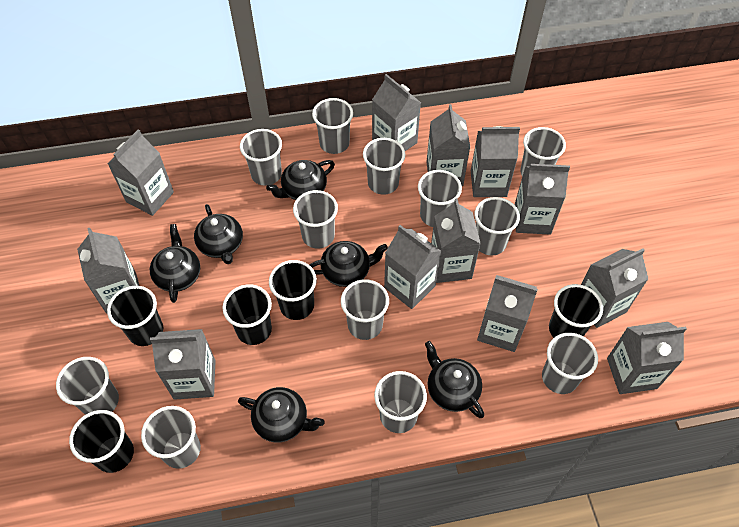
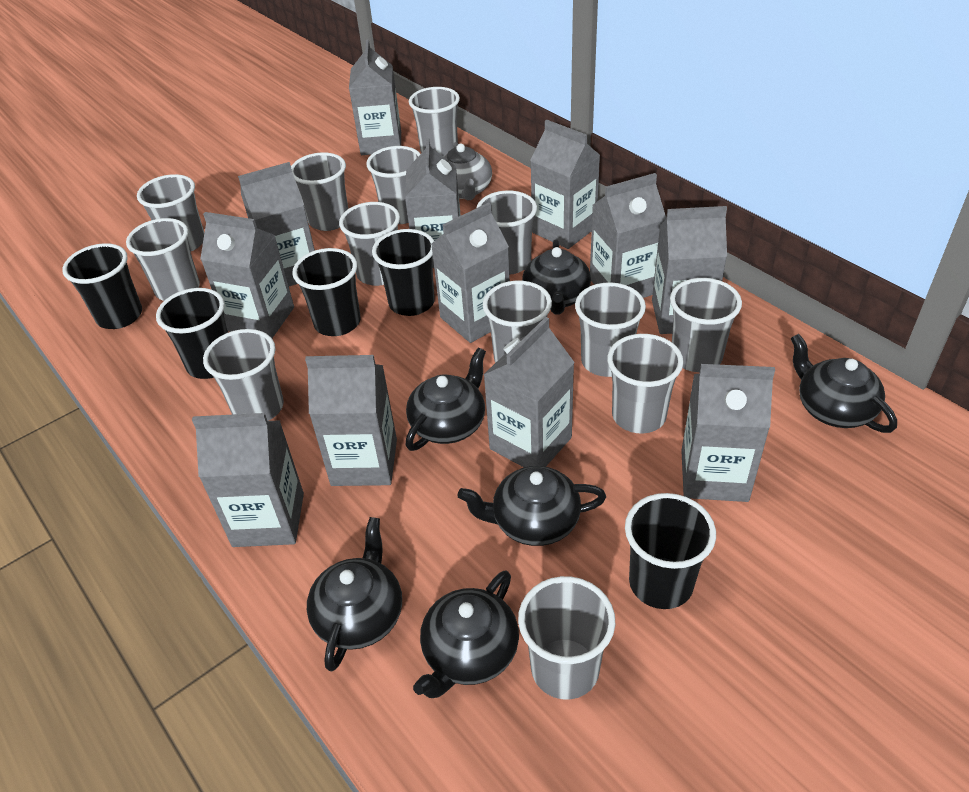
grey cup: [56,357,119,415] [141,406,201,469] [240,129,282,186] [293,190,338,249] [312,98,353,154] [341,279,389,340] [363,138,406,195] [374,371,427,433] [418,170,462,227] [474,197,520,256] [520,127,566,176] [542,333,598,394] = 12 -> [126,218,200,301] [137,174,204,252] [203,329,284,421] [291,152,348,231] [339,202,400,286] [366,146,420,224] [409,87,460,157] [477,191,537,275] [483,281,552,363] [518,576,615,700] [575,282,646,377] [607,334,683,433] [670,278,742,372] = 13
grey teapot: none = 0 -> [444,142,492,200] = 1

